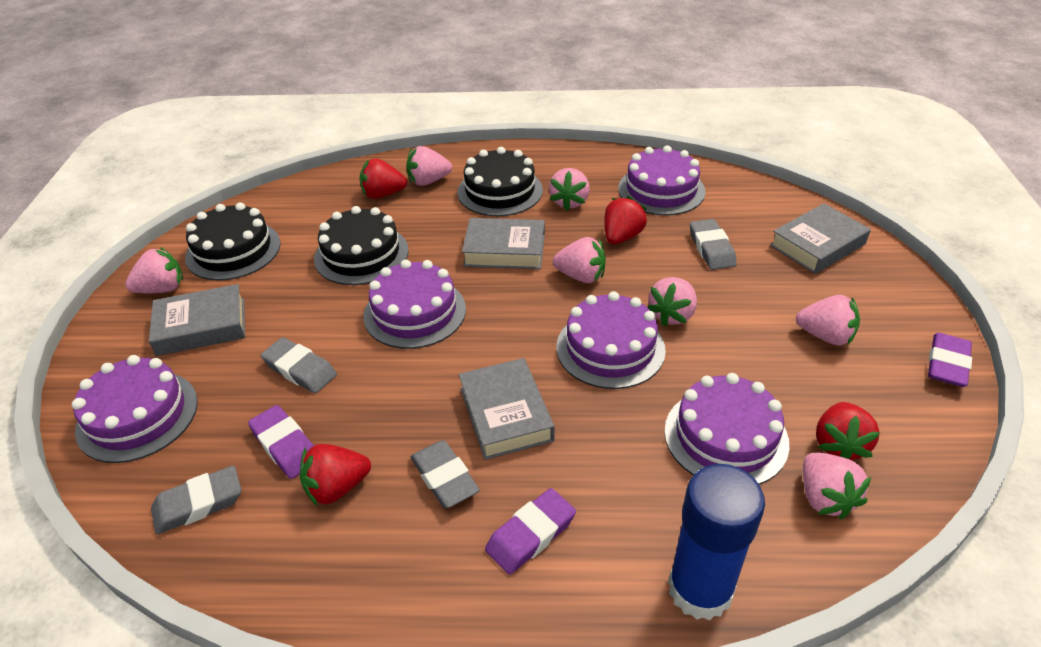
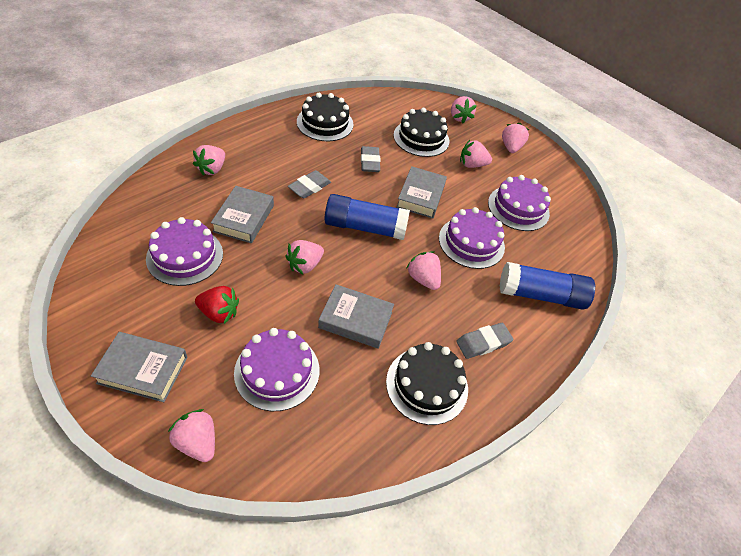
blue glue stick: [668,464,765,620] = 1 -> [324,194,410,240] [500,262,595,310] = 2
grey eraser: [151,466,241,534] [261,337,337,393] [410,440,480,508] [690,219,737,270] = 4 -> [288,170,331,198] [361,146,381,172] [456,323,514,359] = 3
purple cake: [72,355,198,463] [363,260,466,349] [556,291,666,389] [618,145,705,216] [664,373,789,484] = 5 -> [146,217,223,286] [234,328,319,411] [439,207,505,269] [488,175,551,231] = 4
purple eraser: [248,405,314,479] [485,488,576,575] [928,333,972,387] = 3 -> none = 0
red strawberry: [300,444,371,507] [359,158,407,199] [604,196,647,245] [816,402,880,460] = 4 -> [195,286,239,324] = 1

